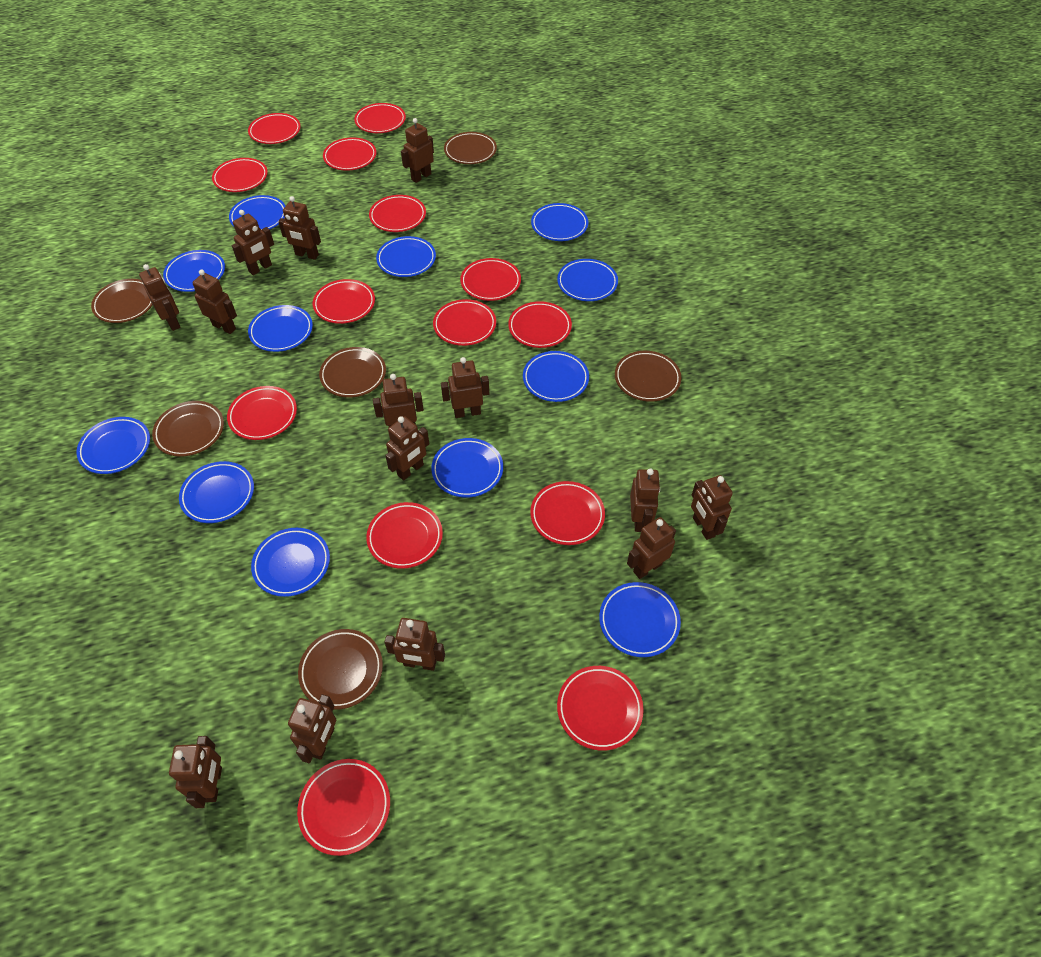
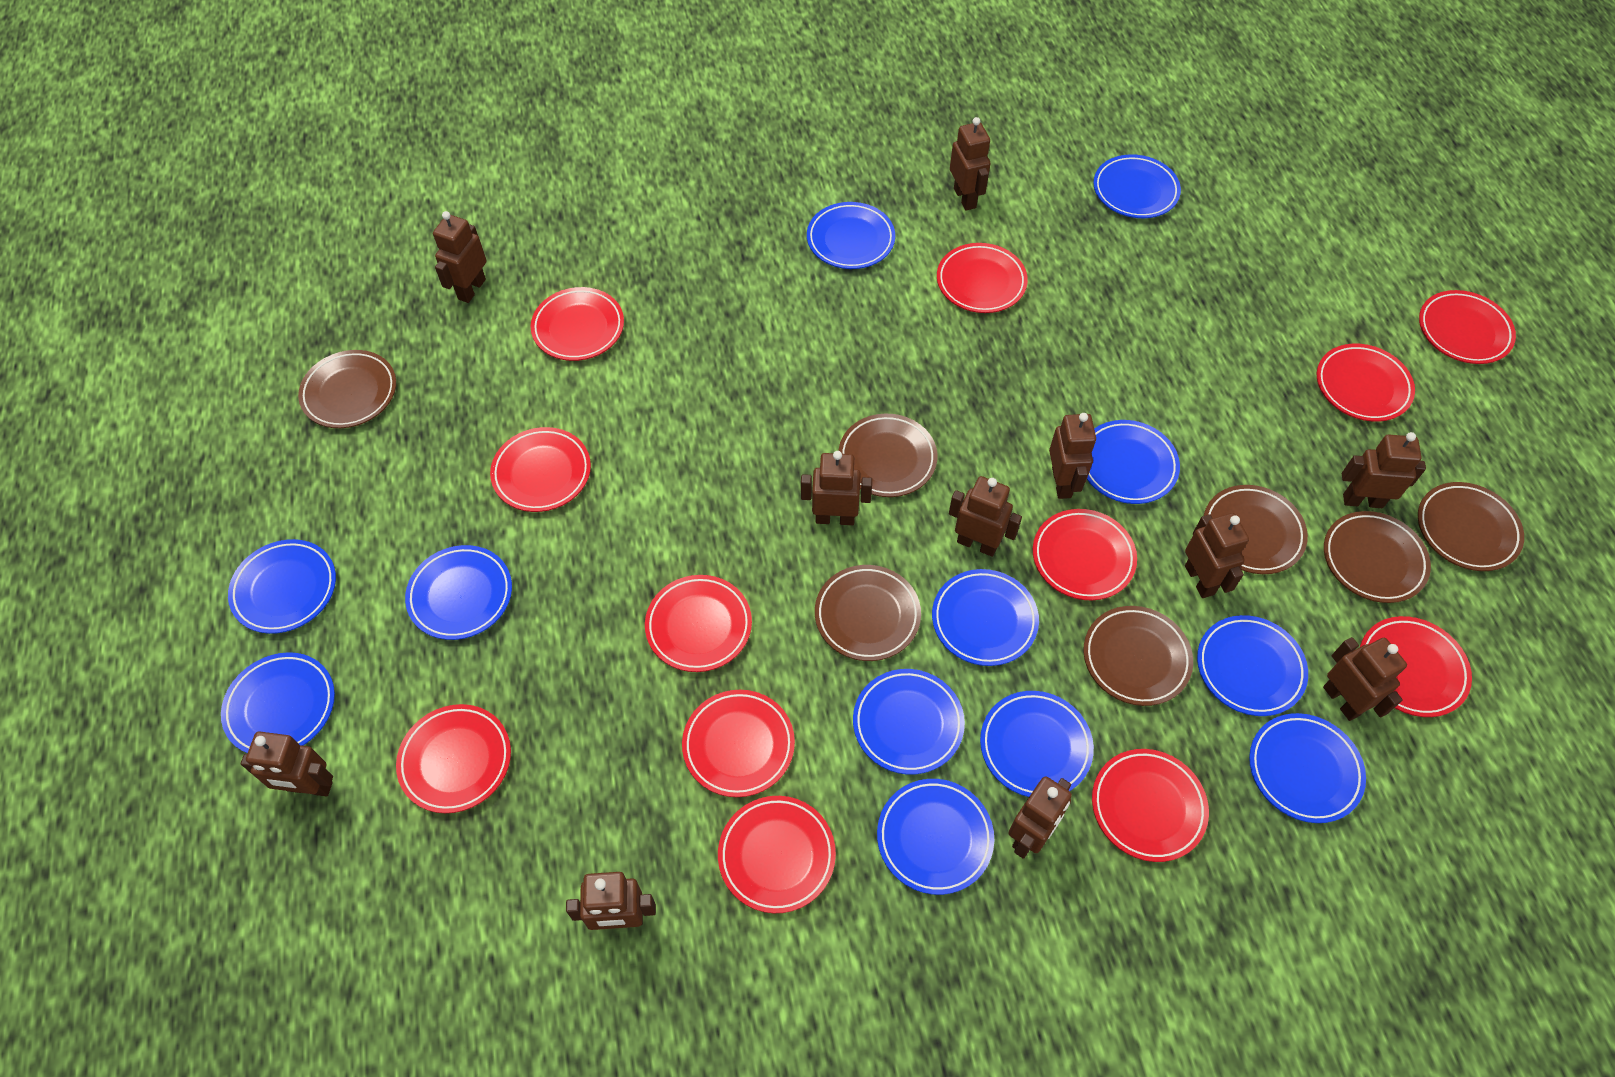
brown plate: [91,279,153,323] [152,401,224,457] [298,629,383,710] [319,347,386,398] [444,132,497,164] [615,351,682,402] = 6 -> [298,350,396,428] [815,565,921,661] [839,414,937,497] [1084,606,1193,706] [1204,485,1308,574] [1324,511,1431,603] [1418,482,1524,571] = 7
brown robot: [139,264,181,331] [169,736,222,808] [192,269,237,334] [232,210,274,275] [278,196,321,260] [288,694,336,763] [373,374,424,427] [384,618,445,671] [385,416,429,480] [401,118,434,183] [441,357,489,418] [627,517,676,579] [630,468,660,532] [691,475,733,540] = 14 -> [241,731,333,797] [433,211,487,303] [566,872,656,930] [801,451,872,525] [949,476,1022,557] [950,117,991,211] [1008,776,1072,859] [1049,413,1096,499] [1185,513,1249,598] [1323,637,1407,721] [1342,432,1426,508] = 11
red plate: [212,158,268,192] [227,386,297,440] [248,113,301,144] [297,759,390,856] [313,279,375,324] [323,137,376,171] [354,103,406,133] [366,502,443,569] [369,195,426,232] [433,299,496,346] [460,258,521,301] [508,301,572,348] [530,481,605,545] [557,666,644,751] = 14 -> [396,704,511,813] [490,427,591,512] [531,287,624,361] [645,575,752,672] [682,690,795,797] [718,796,836,913] [937,243,1028,313] [1033,509,1137,600] [1092,749,1209,862] [1317,344,1415,422] [1360,616,1472,717] [1419,290,1516,364] = 12

